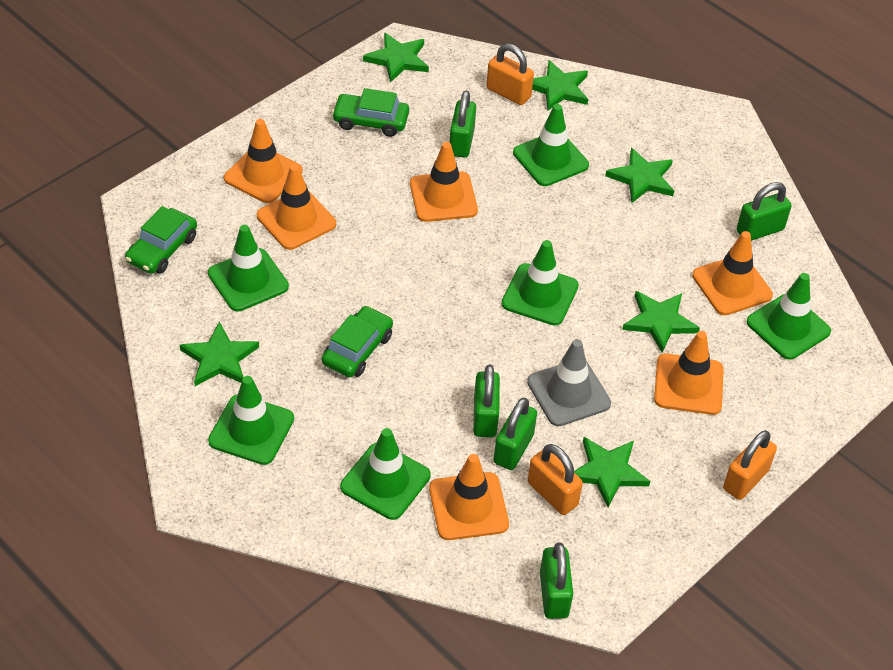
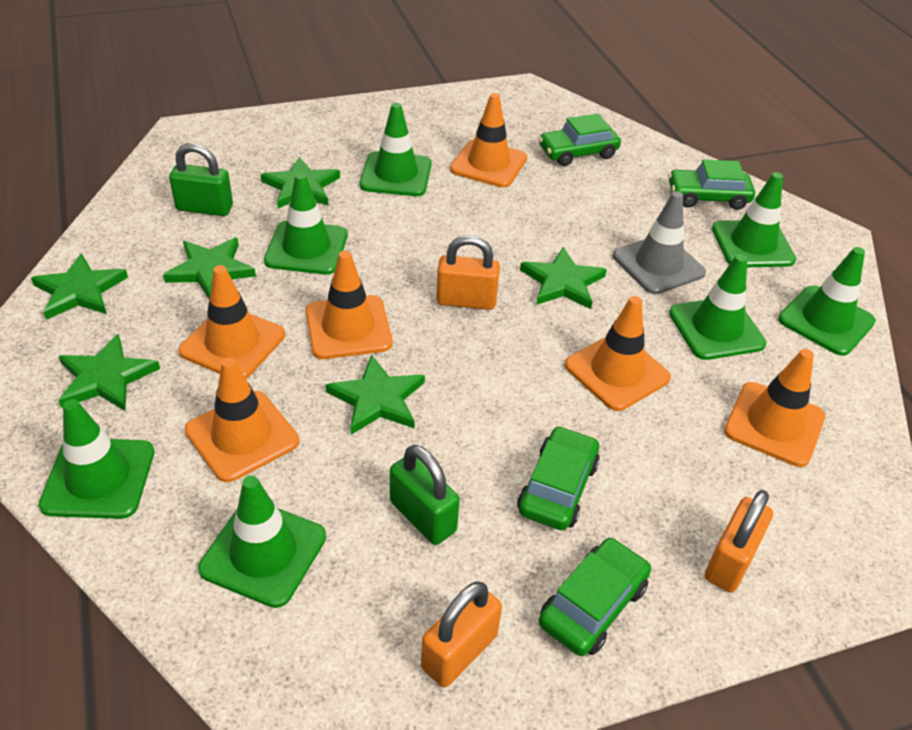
green car: [125,206,197,274] [322,306,393,377] [332,88,409,137] = 3 -> [517,426,600,530] [539,114,621,166] [539,538,651,656] [668,159,755,210] = 4
green padlock: [450,90,476,158] [473,365,500,437] [494,398,537,470] [540,543,573,619] [737,182,792,241] = 5 -> [169,143,233,216] [390,445,460,545] = 2
green traffic cone: [208,225,289,311] [208,376,294,465] [340,428,431,520] [501,240,579,326] [513,104,589,186] [746,273,831,360] = 6 -> [38,399,154,519] [198,476,326,608] [264,173,348,275] [360,103,432,196] [669,254,766,360] [712,172,796,267] [778,247,876,356] = 7

